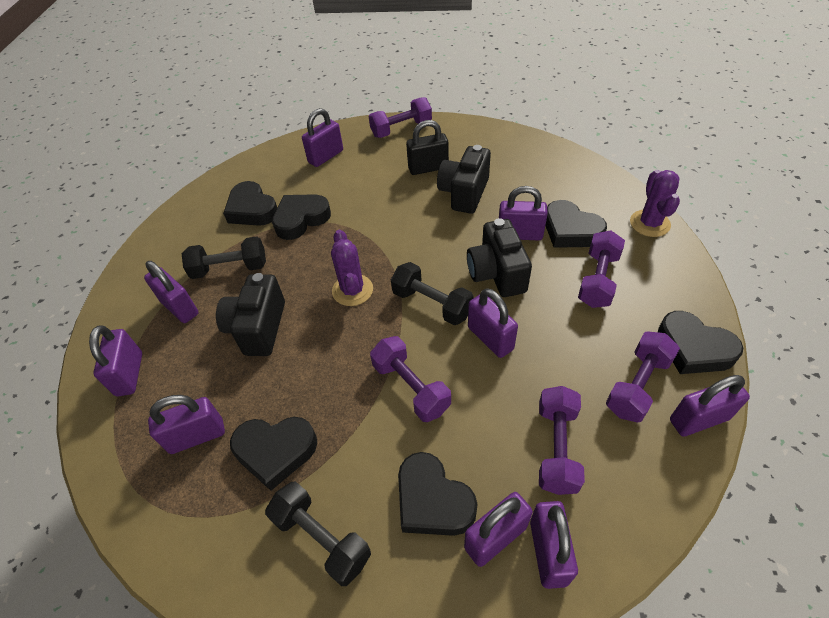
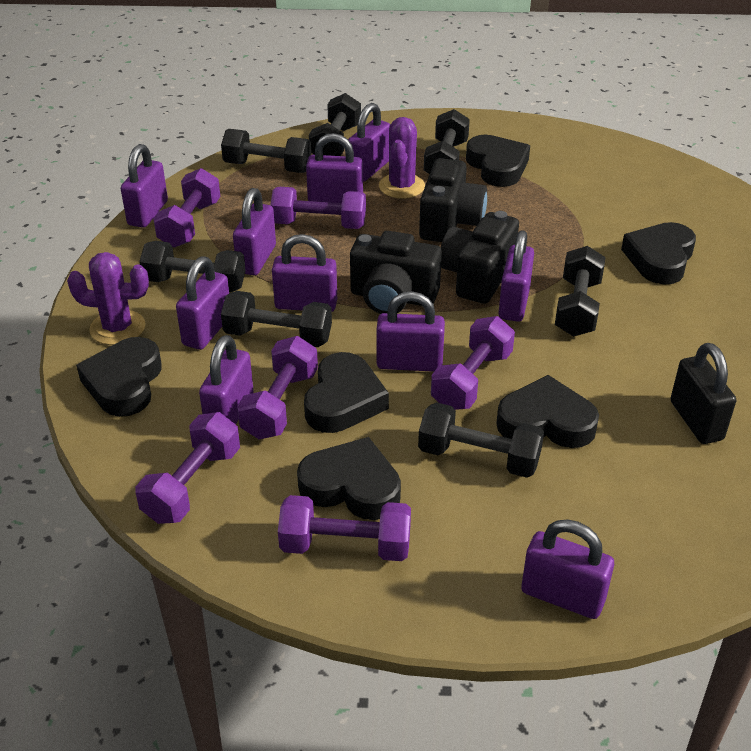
black dumbbell: [182,236,266,279] [265,481,371,586] [391,262,474,325] = 3 -> [139,241,246,292] [221,129,312,173] [221,291,332,347] [309,93,361,156] [418,402,544,478] [424,109,470,174] [555,246,606,337] = 7
purple dumbbell: [369,97,432,138] [370,336,451,422] [539,386,585,495] [578,231,625,308] [606,331,680,423] = 5 -> [135,412,240,524] [153,168,220,248] [237,336,318,439] [270,187,366,229] [278,495,411,561] [431,316,515,410] = 6
purple padlock: [89,325,142,396] [144,261,199,323] [148,395,225,454] [302,108,343,167] [464,492,533,567] [468,288,518,358] [499,186,548,241] [530,501,578,589] [670,375,750,437] = 9 -> [121,144,168,228] [176,257,229,350] [199,335,254,424] [233,188,276,275] [272,234,337,312] [306,133,363,203] [348,103,390,182] [377,291,445,372] [499,230,534,322] [521,519,614,619] = 10

